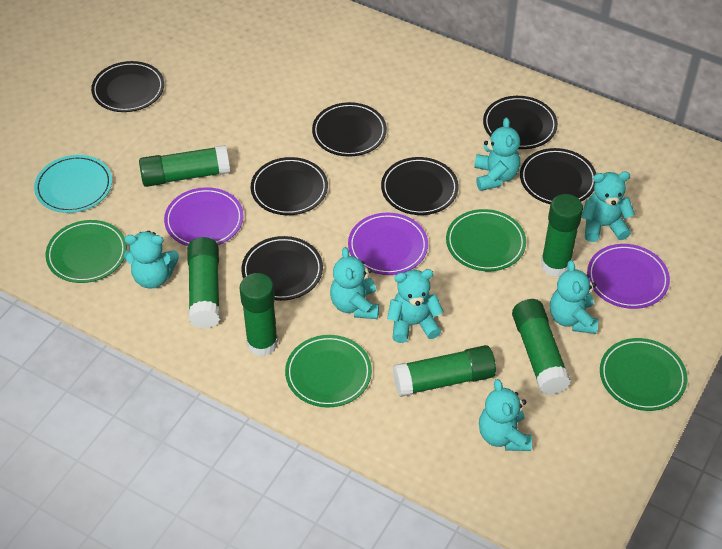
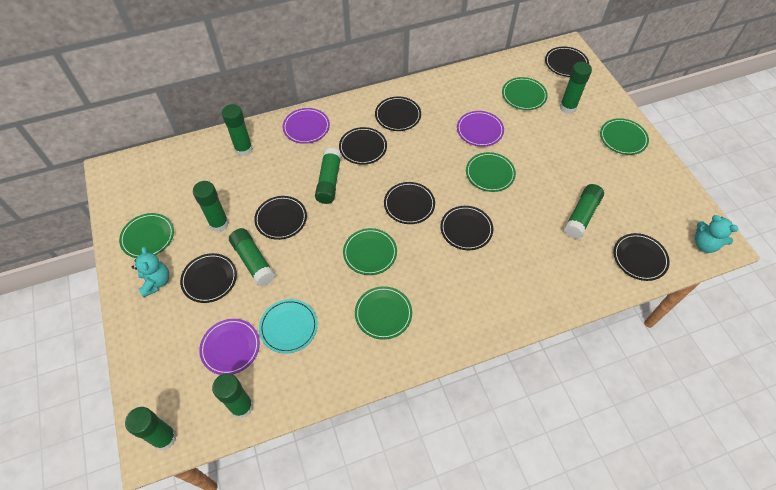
black plate: [91,61,164,112] [242,236,323,301] [251,157,328,215] [312,102,387,157] [381,157,459,215] [483,96,558,149] [520,148,596,204] = 7 -> [180,253,237,303] [254,196,307,240] [339,127,387,165] [375,97,421,131] [384,182,435,224] [440,206,493,250] [545,46,589,77] [613,233,670,281] = 8
green glue stick: [139,145,230,187] [187,237,220,329] [240,273,278,356] [393,345,496,397] [512,299,571,395] [541,194,583,277] = 6 -> [125,407,177,450] [193,181,229,232] [212,373,254,418] [222,104,253,156] [229,228,275,286] [315,148,341,204] [560,62,592,114] [563,184,604,239] = 8
green plate: [45,220,127,283] [285,335,372,408] [446,209,526,271] [600,338,687,411] = 4 -> [119,213,174,258] [343,228,397,275] [355,286,412,340] [466,152,516,192] [502,77,548,110] [600,118,649,155] = 6
turquoise teddy bear: [124,231,179,289] [330,247,379,319] [387,269,444,343] [474,118,520,191] [479,379,532,451] [550,260,598,334] [581,171,635,242] = 7 -> [132,247,169,298] [695,215,738,253] = 2

